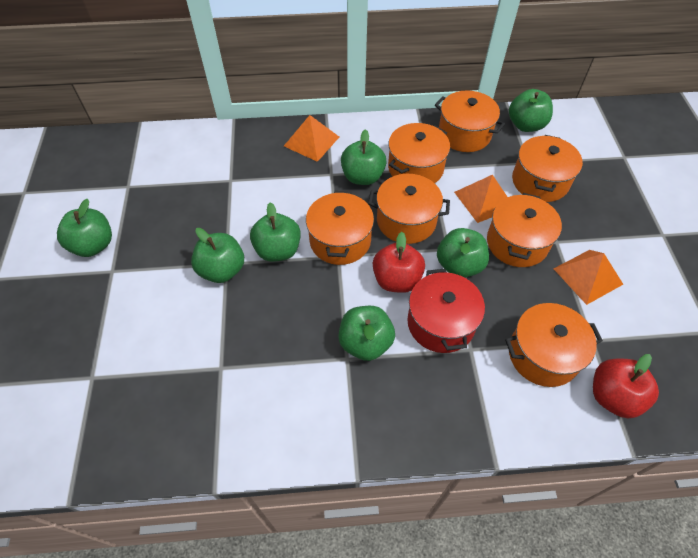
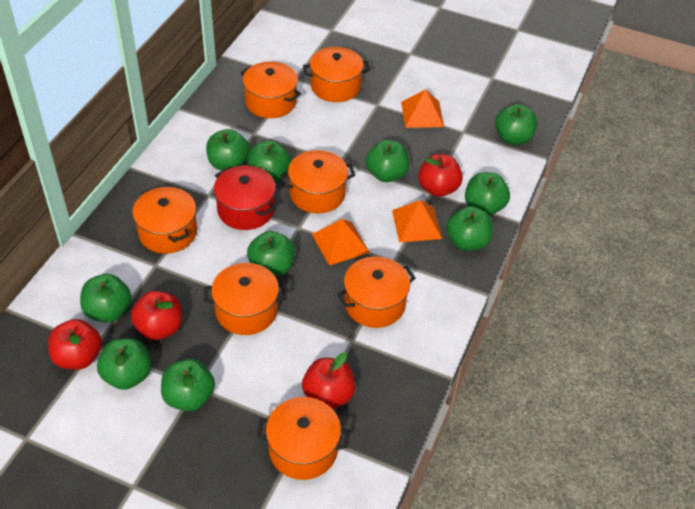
green apple: [57,199,112,257] [191,228,244,283] [250,202,301,262] [338,306,395,361] [341,129,387,185] [437,228,489,278] [509,89,553,132] = 7 -> [80,274,132,322] [97,338,151,390] [161,359,215,411] [206,129,250,170] [247,231,295,277] [248,140,291,183] [366,140,409,182] [447,206,493,251] [465,172,510,215] [495,104,537,145] = 10
red apple: [373,232,425,293] [593,354,659,419] = 2 -> [48,319,102,370] [131,291,182,340] [302,353,355,409] [418,154,463,197] = 4

